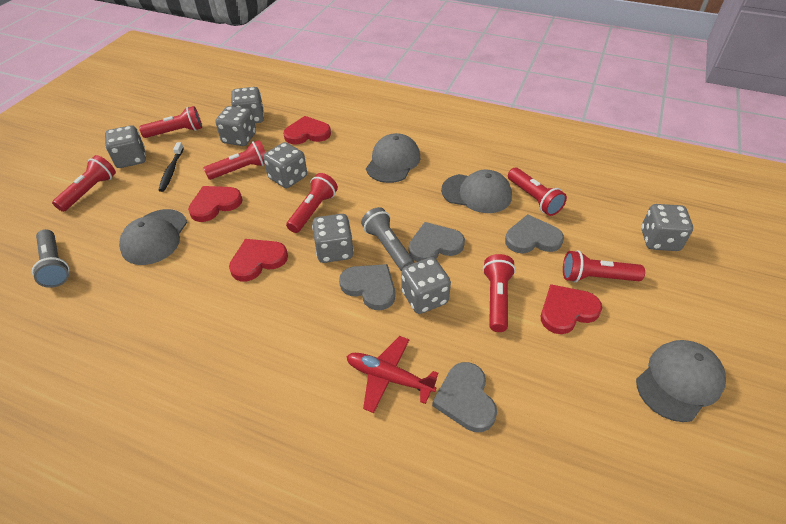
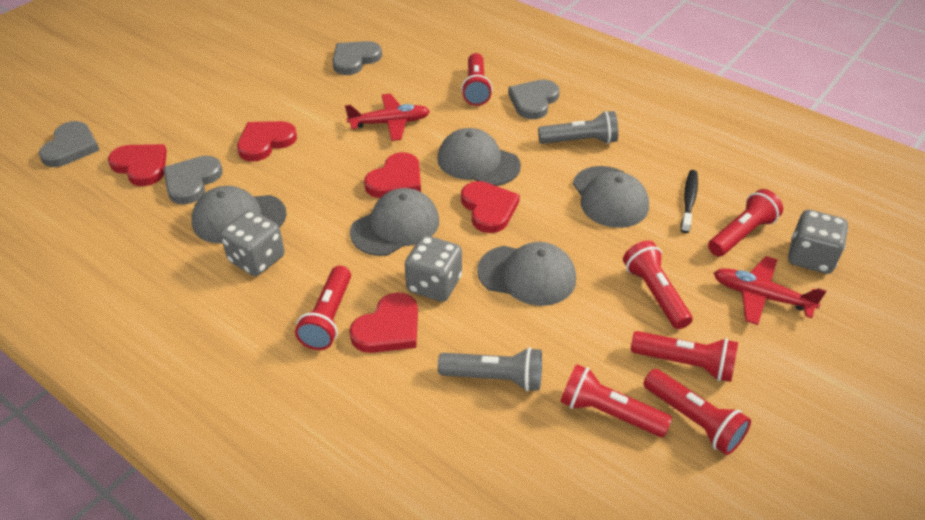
grey cap: [119,209,187,265] [366,133,420,183] [441,170,512,213] [636,340,726,422] = 4 -> [192,186,287,244] [350,188,439,256] [437,128,521,186] [477,242,576,306] [573,166,649,228] = 5
grey dice: [105,125,146,168] [215,106,256,146] [231,87,264,123] [263,142,307,188] [312,214,354,263] [401,257,451,314] [641,204,693,251] = 7 -> [220,210,285,276] [405,235,462,302] [788,210,848,274] = 3
red heart: [188,186,242,222] [229,239,288,282] [283,116,331,144] [541,284,602,334] = 4 -> [108,144,167,186] [237,121,297,162] [349,293,418,353] [364,152,421,198] [461,181,520,233] = 5
red plane: [346,336,439,413] = 1 -> [345,94,430,141] [714,256,827,325] = 2

